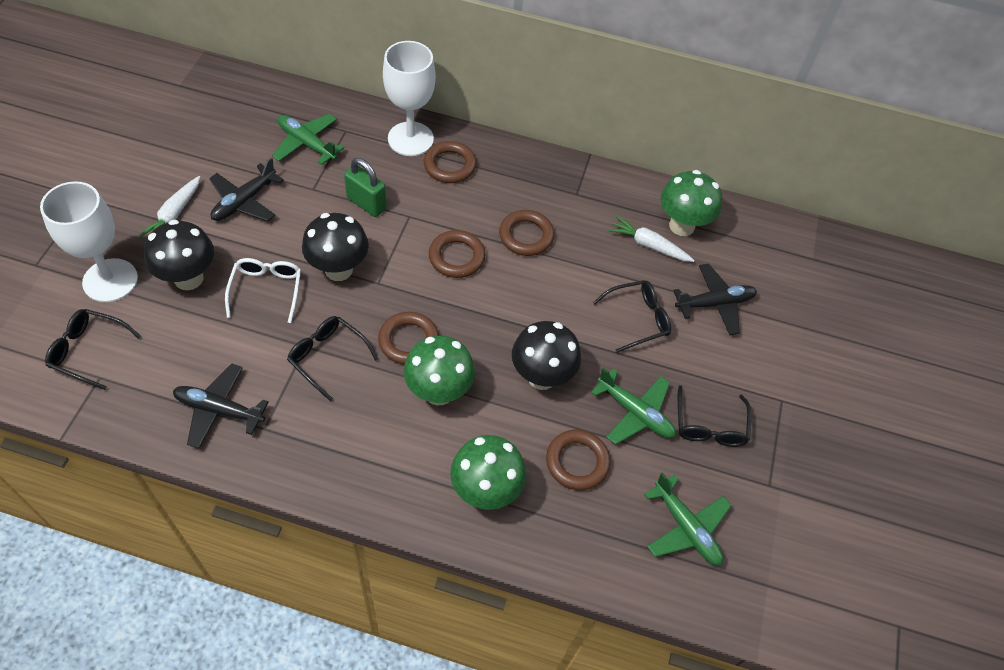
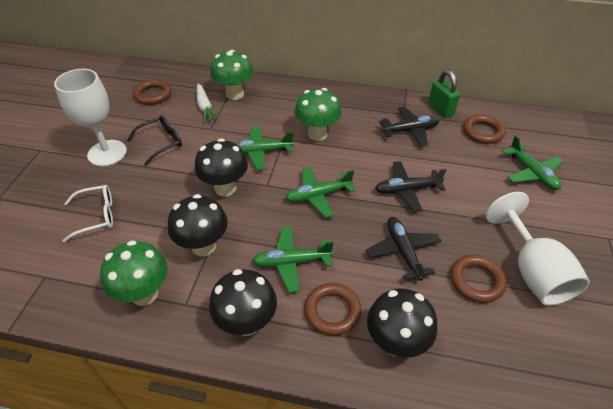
black glasses: [45,309,141,390] [287,316,378,401] [593,280,671,353] [678,385,751,447] = 4 -> [127,115,182,165] = 1
black mushroom: [144,220,214,290] [302,213,369,281] [512,321,581,390] = 3 -> [168,194,228,257] [195,138,248,197] [209,269,277,336] [367,288,437,357] = 4
brown ring: [378,312,439,365] [424,141,477,183] [429,230,485,278] [499,210,554,256] [546,430,611,490] = 5 -> [133,79,171,105] [304,283,361,336] [451,255,507,303] [463,114,506,144] = 4
green plane: [272,114,345,165] [591,368,676,445] [644,472,732,565] = 3 -> [235,126,294,170] [252,227,333,293] [285,167,355,218] [502,135,563,190] = 4
white carrot: [138,176,200,238] [608,216,694,262] = 2 -> [197,84,219,122] = 1

